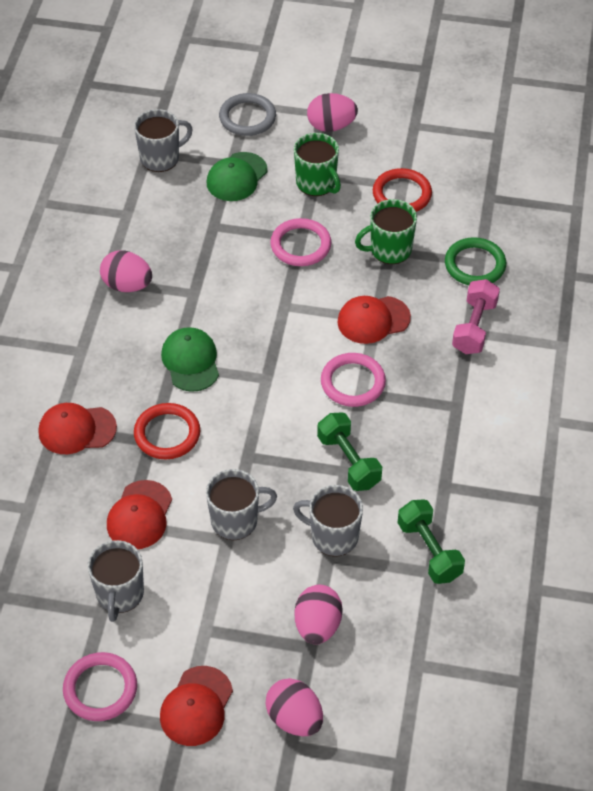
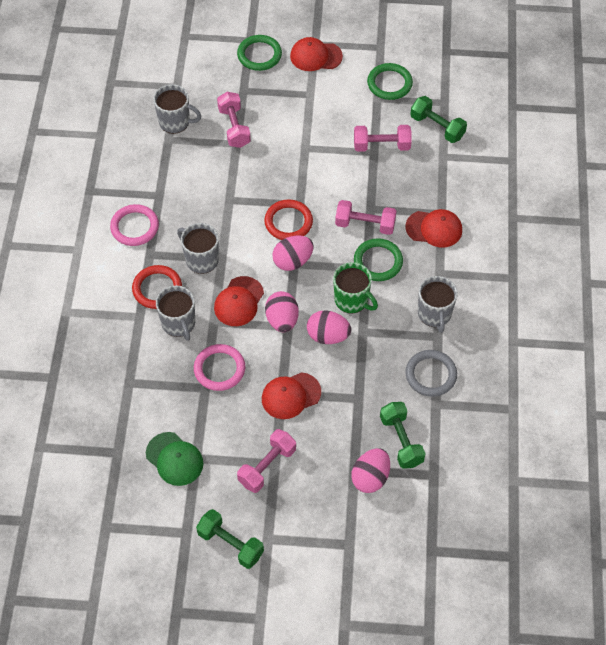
green cap: [161,327,219,392] [207,152,267,201] = 2 -> [146,432,203,486] = 1
green dumbbell: [317,412,382,491] [398,499,465,584] = 2 -> [196,509,264,569] [380,402,426,469] [410,96,467,143] = 3
green mug: [294,133,341,196] [355,199,417,264] = 2 -> [333,262,378,314] = 1
green ring: [445,237,506,285] = 1 -> [237,35,282,71] [354,238,403,281] [367,63,413,100] = 3
pink dumbbell: [452,279,500,354] = 1 -> [217,92,251,148] [237,429,296,493] [335,200,396,235] [354,125,412,152] = 4
pink ring: [63,652,137,721] [270,218,332,266] [321,353,386,407] = 3 -> [110,204,159,246] [194,344,245,391] = 2

